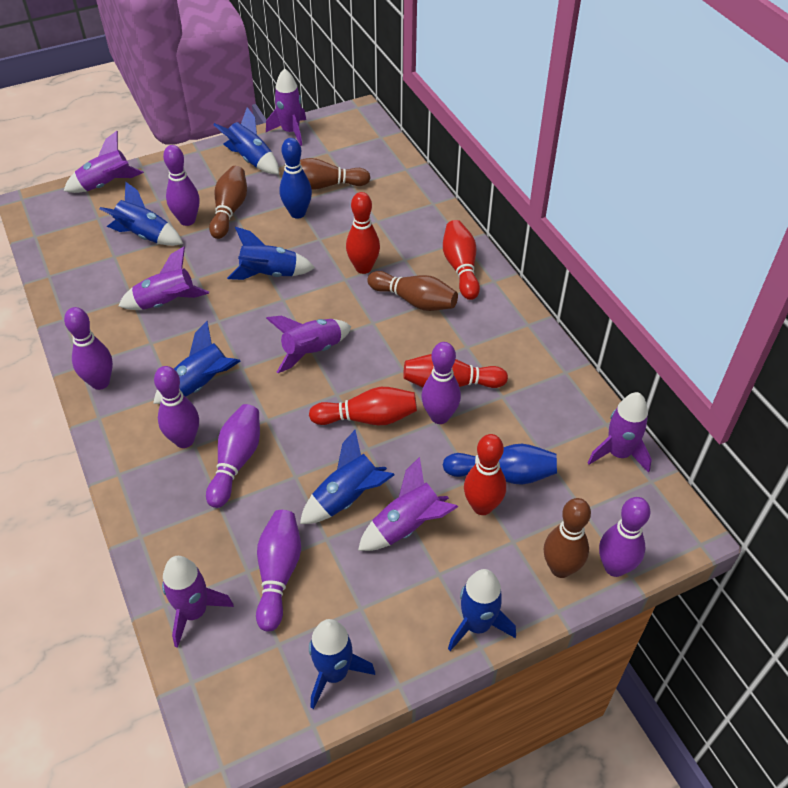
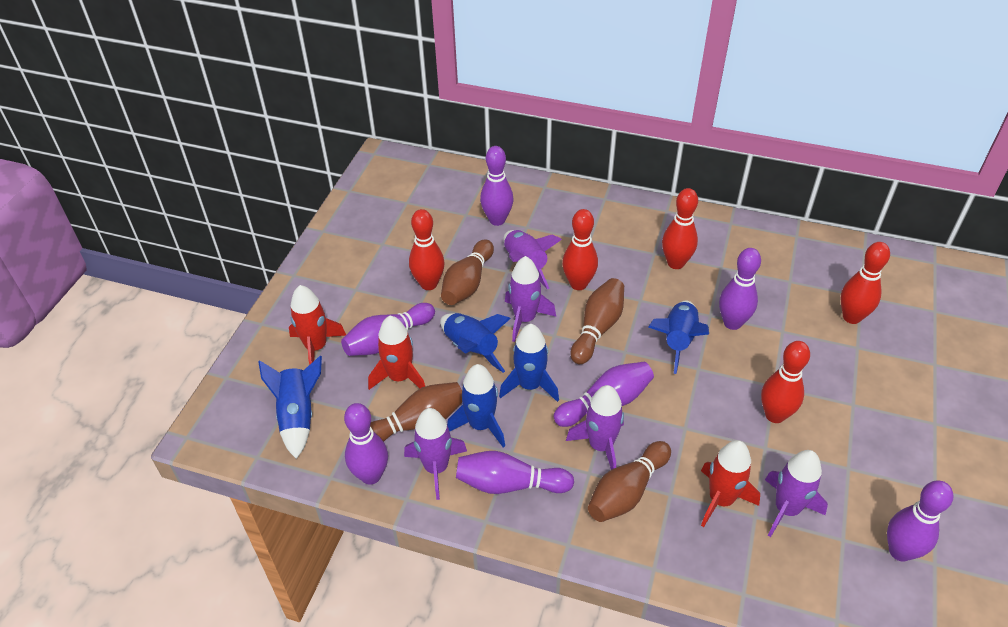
blue bowling pin: [280,138,312,219] [443,444,557,485] = 2 -> none = 0
blue rocket: [99,181,183,246] [153,321,240,404] [213,107,279,174] [227,227,315,280] [300,430,395,524] [309,619,375,709] [448,569,516,651] = 7 -> [258,356,322,459] [440,313,511,373] [447,364,505,448] [499,324,559,402] [648,301,709,374] = 5
purple rocket: [64,131,144,193] [119,247,209,310] [162,556,234,648] [266,68,306,146] [266,316,351,373] [358,457,458,551] [588,392,652,473] = 7 -> [404,408,467,500] [504,230,562,289] [505,256,556,342] [566,385,624,470] [765,450,828,537] = 5
red rocket: none = 0 -> [289,285,346,365] [368,316,425,390] [701,440,760,527] = 3

